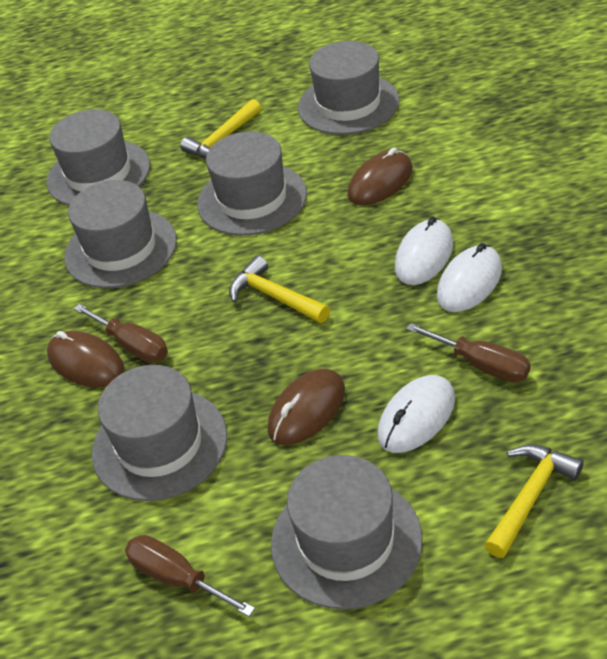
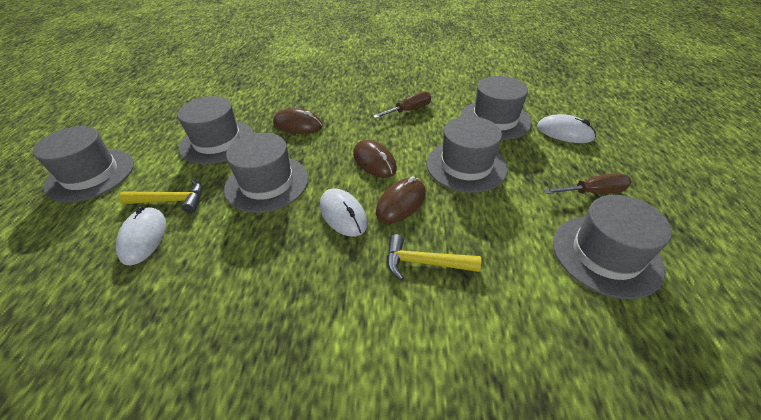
brown screwdriver: [74,304,168,363] [125,535,255,617] [406,323,531,382] = 3 -> [373,91,431,118] [544,173,631,194] = 2
yellow hammer: [180,99,261,159] [229,255,330,323] [485,444,584,558] = 3 -> [119,179,202,213] [387,234,481,281] = 2

